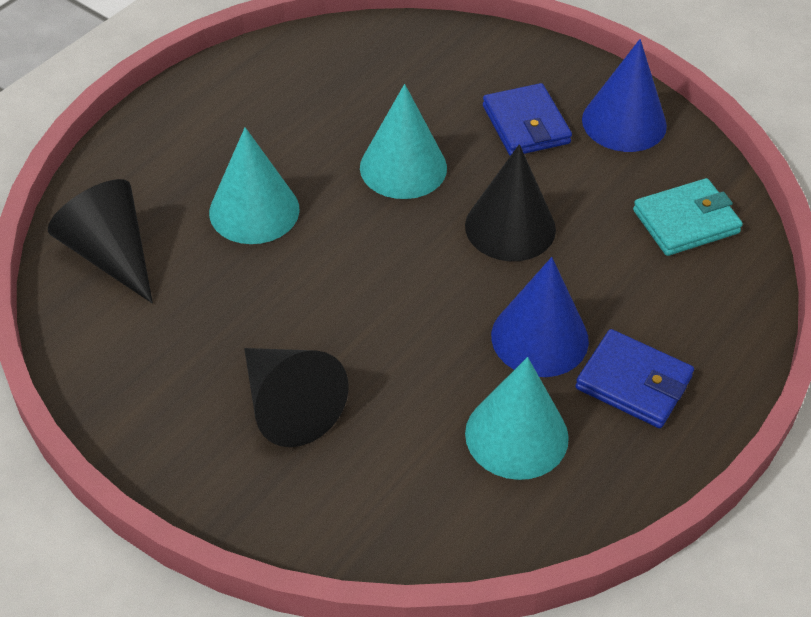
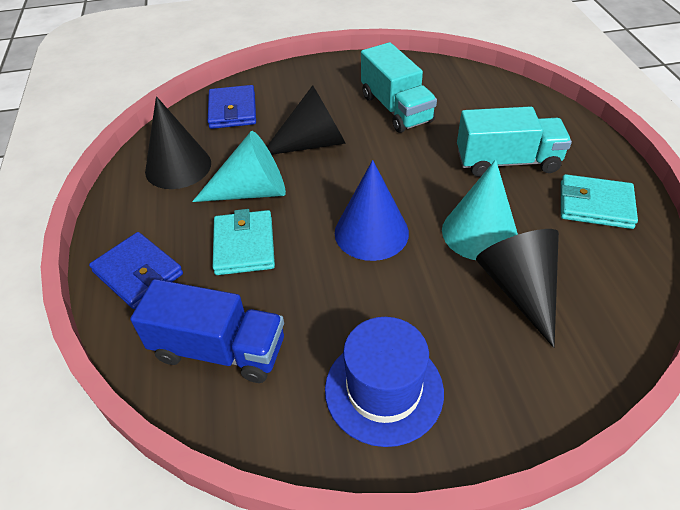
blue cone: [491,257,589,377] [582,39,667,152] = 2 -> [335,160,409,261] = 1
blue hat: none = 0 -> [325,317,444,447] = 1
blue truck: none = 0 -> [130,279,284,383] = 1
turquoise cone: [209,127,300,244] [360,84,447,199] [465,357,569,480] = 3 -> [192,131,286,202] [442,159,518,260] = 2
turquoise truck: none = 0 -> [361,42,437,133] [457,106,572,177] = 2
turquoise wallet: [633,178,743,256] = 1 -> [213,209,275,275] [561,174,638,229] = 2

